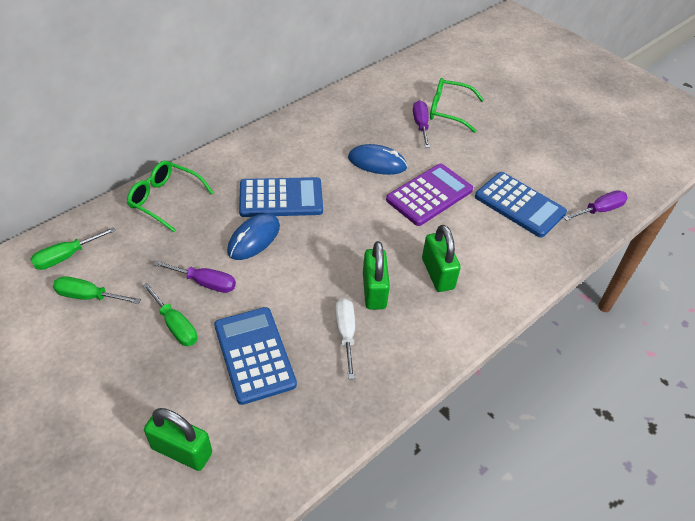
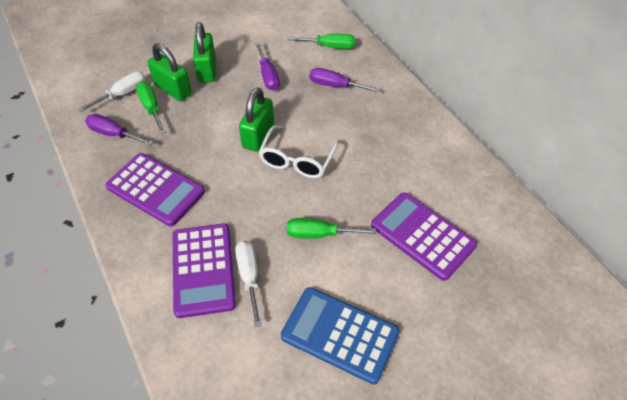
blue calculator: [214,307,297,405] [239,177,323,217] [475,172,567,238] = 3 -> [281,287,400,384] = 1
blue mouse: [227,213,280,260] [348,144,407,175] = 2 -> none = 0
green glasses: [127,161,214,232] [430,78,484,133] = 2 -> none = 0
purple calculator: [386,164,473,226] = 1 -> [106,153,205,227] [173,223,236,318] [371,192,477,281] = 3
white glasses: none = 0 -> [258,125,340,178] = 1
white screwdriver: [335,298,355,379] = 1 -> [78,71,146,112] [235,240,262,327] = 2

